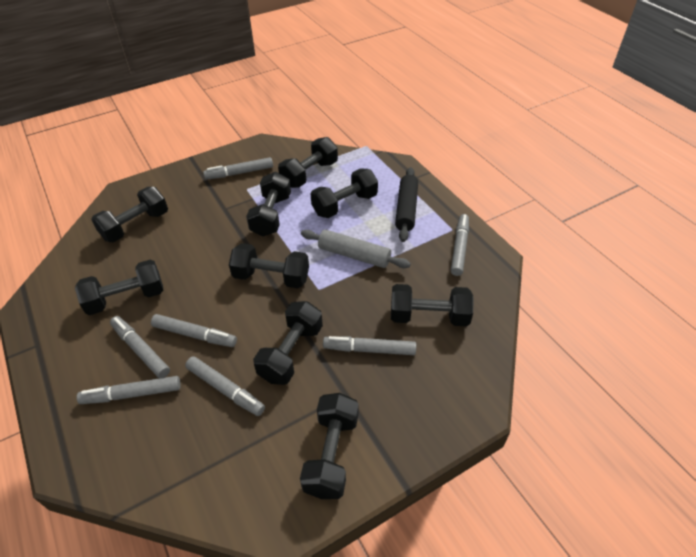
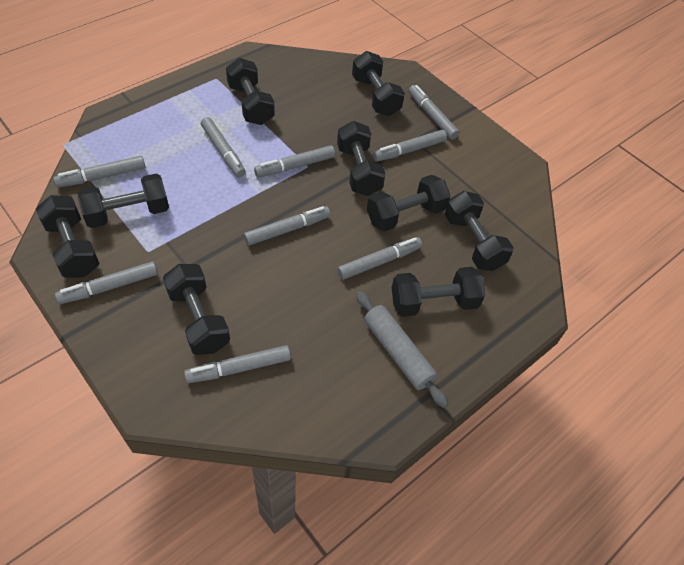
black rolling pin: [395,167,418,242] = 1 -> none = 0
grey marker: [77,376,181,404] [110,316,170,378] [151,314,237,347] [185,356,265,416] [203,157,273,180] [323,336,416,355] [451,214,469,276] = 7 -> [53,156,145,188] [55,261,158,304] [184,345,291,383] [201,117,246,177] [244,206,331,246] [254,145,335,177] [337,237,422,280] [373,130,447,162] [409,85,460,140] = 9

